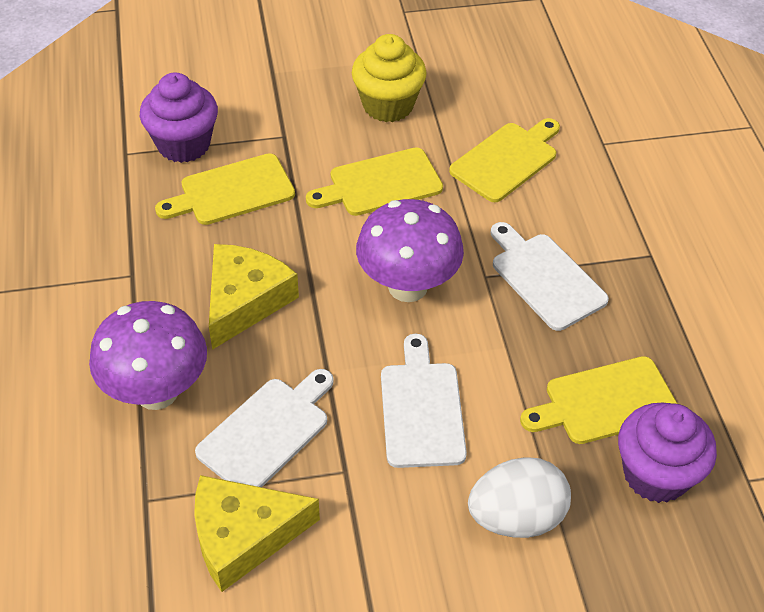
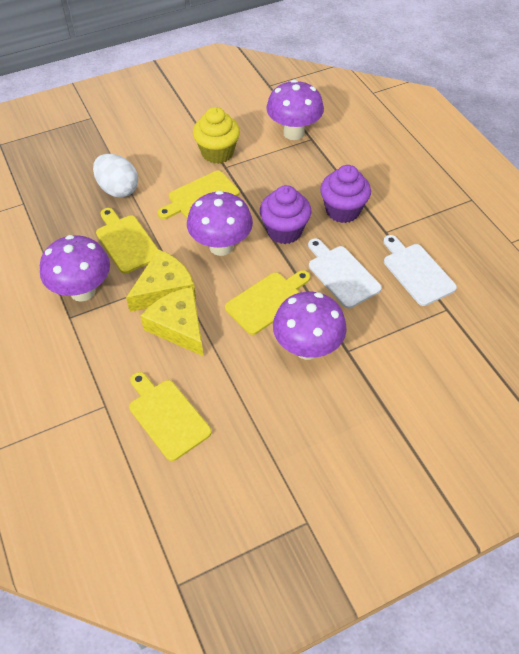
purple mushroom: [89,301,207,410] [356,199,464,302] = 2 -> [40,235,110,302] [187,190,253,256] [266,80,324,140] [273,292,347,360] = 4
white cutting board: [195,369,334,487] [381,334,467,468] [491,222,609,331] = 3 -> [308,238,382,308] [383,235,457,306] = 2

